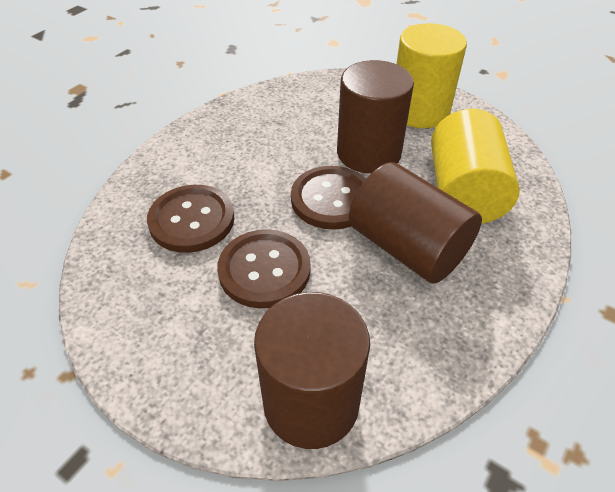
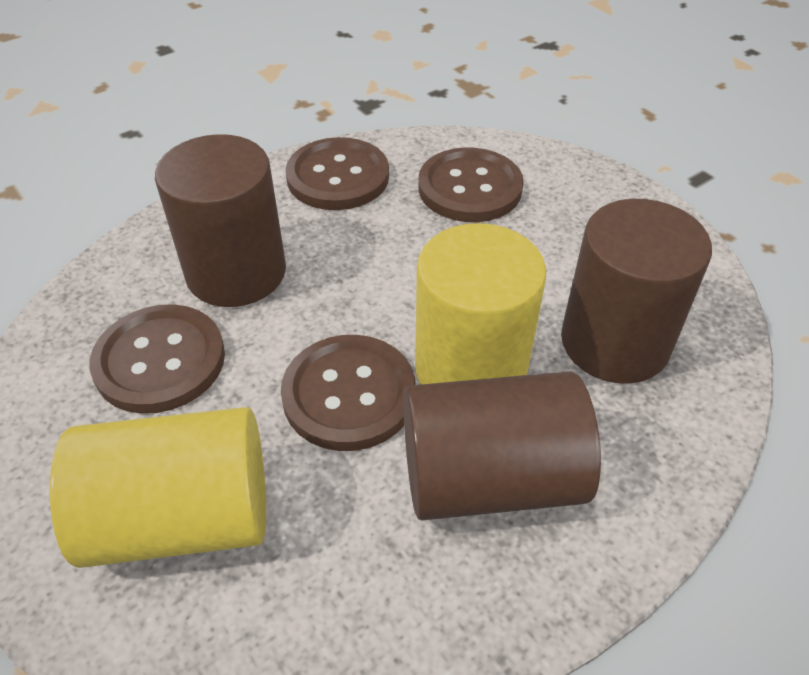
brown button: [147,185,234,253] [217,229,311,309] [291,166,366,230] = 3 -> [90,304,225,414] [281,335,415,451] [285,137,389,210] [418,147,523,222] = 4

